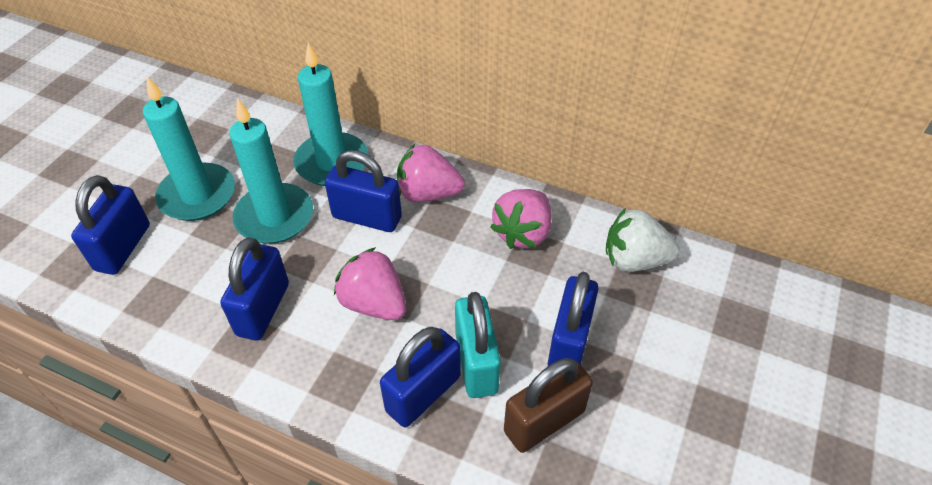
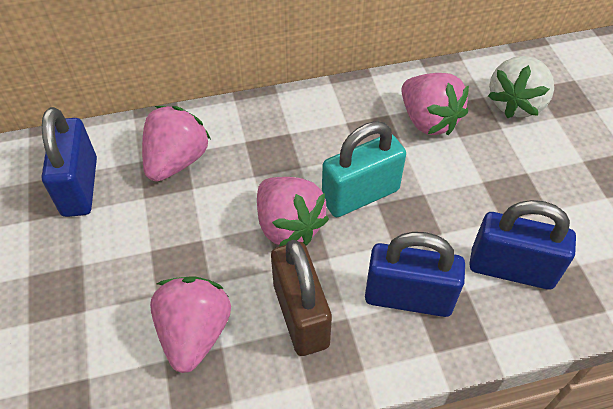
blue padlock: [71,175,150,275] [220,237,289,341] [325,150,402,232] [380,327,461,427] [548,272,598,366] = 5 -> [42,107,97,217] [365,232,465,317] [469,200,576,290] = 3
pink strawberry: [334,247,406,320] [397,144,465,202] [490,189,552,249] = 3 -> [142,106,211,182] [150,276,231,373] [257,177,329,246] [401,73,469,135] = 4
turquoise candle: [143,76,235,221] [229,98,313,244] [293,43,369,186] = 3 -> none = 0

